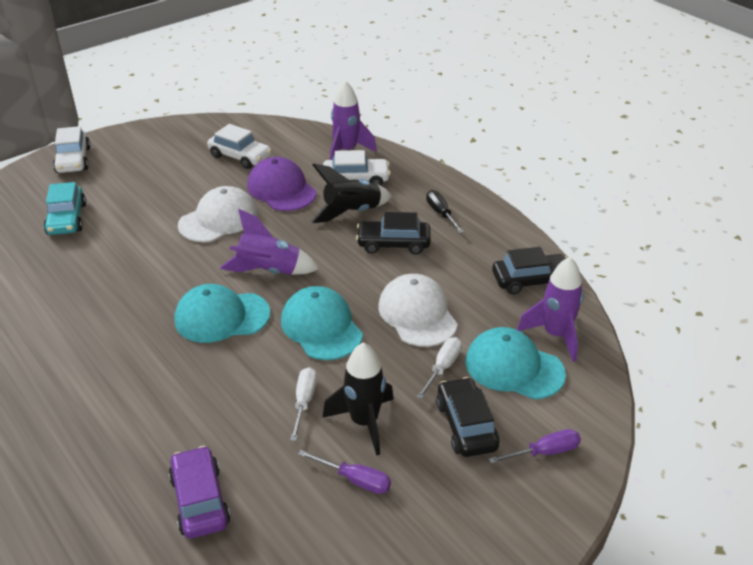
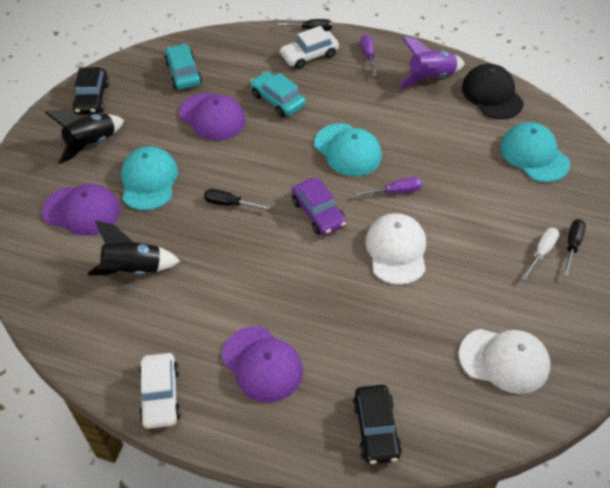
black cap: none = 0 -> [462,64,524,119] = 1
black car: [356,212,431,255] [436,377,500,457] [492,247,567,295] = 3 -> [72,67,109,115] [353,385,402,464] = 2
black screwdriver: [426,190,464,234] = 1 -> [204,189,271,210] [275,19,332,31] [564,219,586,277] = 3
purple cap: [247,157,316,211] = 1 -> [42,184,120,236] [179,93,246,141] [222,326,303,403] = 3
purple rocket: [220,209,319,275] [330,81,377,160] [517,257,584,362] = 3 -> [398,36,465,88] = 1
turquoise car: [44,182,86,235] = 1 -> [164,44,202,89] [250,71,306,117] = 2
white car: [53,126,91,173] [207,124,271,169] [323,150,390,186] = 3 -> [139,353,181,429] [279,26,339,69] = 2
white screwdriver: [290,367,317,441] [417,337,462,399] = 2 -> [521,228,559,281] = 1

